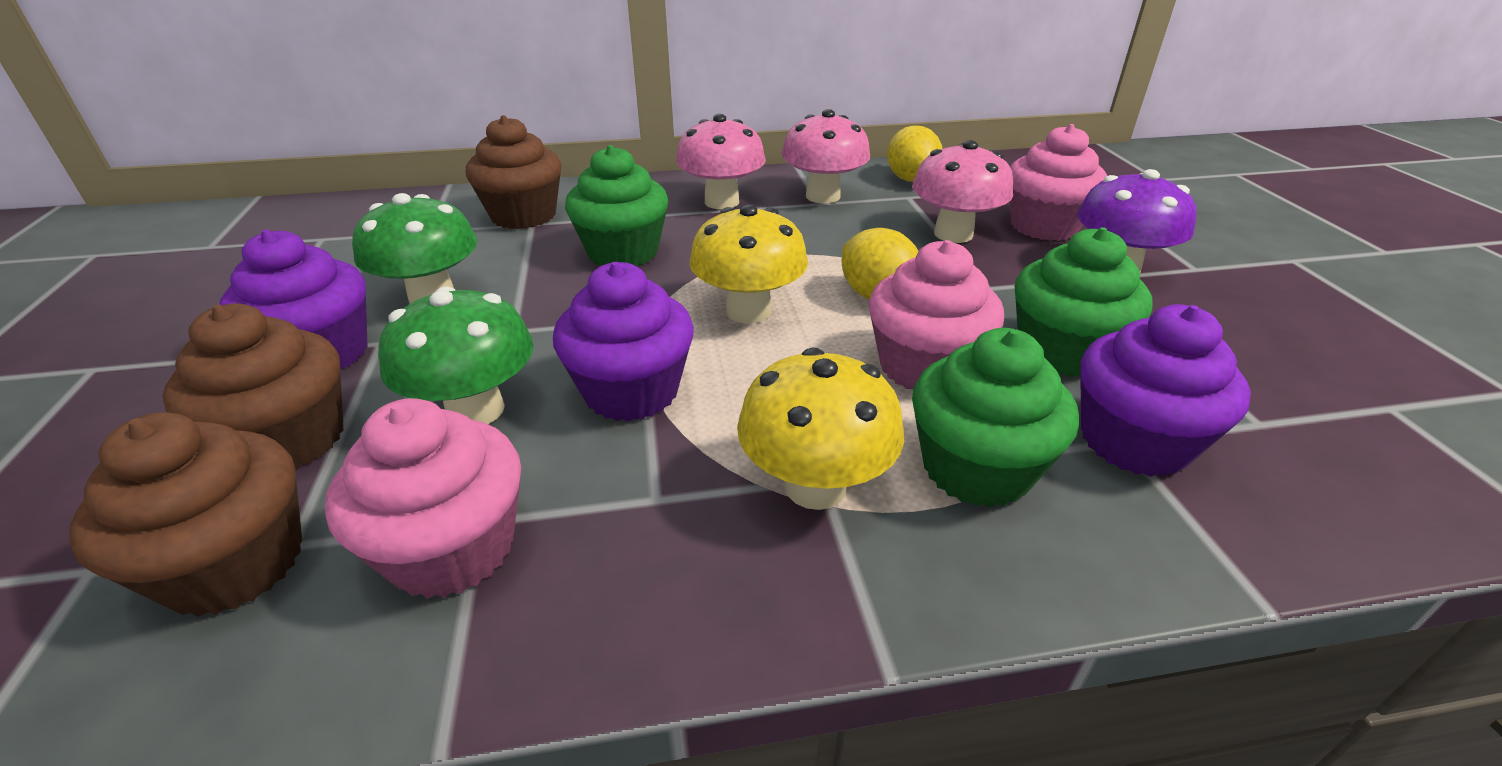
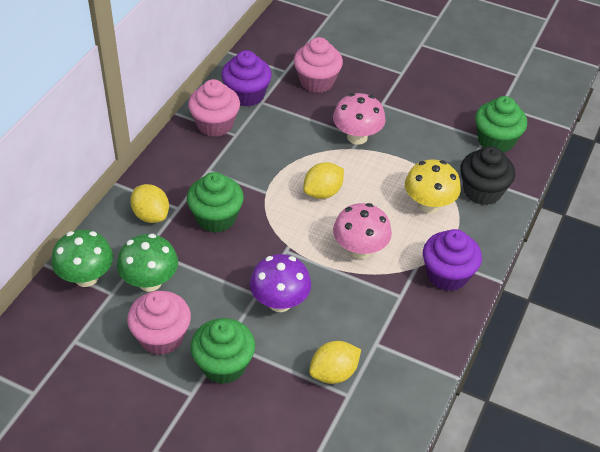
black cupcake: none = 0 -> [460,146,515,205] = 1
brown cupcake: [69,412,302,617] [162,304,343,470] [466,115,562,229] = 3 -> none = 0
pink mushroom: [676,114,766,209] [782,109,870,204] [912,140,1013,243] = 3 -> [333,93,386,145] [333,203,392,259] = 2
purple cupcake: [219,229,368,370] [553,262,694,422] [1080,304,1251,477] = 3 -> [221,50,272,107] [423,229,482,291] = 2
yellow lemon: [842,228,918,300] [887,125,942,182] = 2 -> [130,184,169,223] [303,162,344,199] [309,341,361,384] = 3
yellow mushroom: [690,204,808,324] [737,347,904,510] = 2 -> [405,159,461,213] = 1

